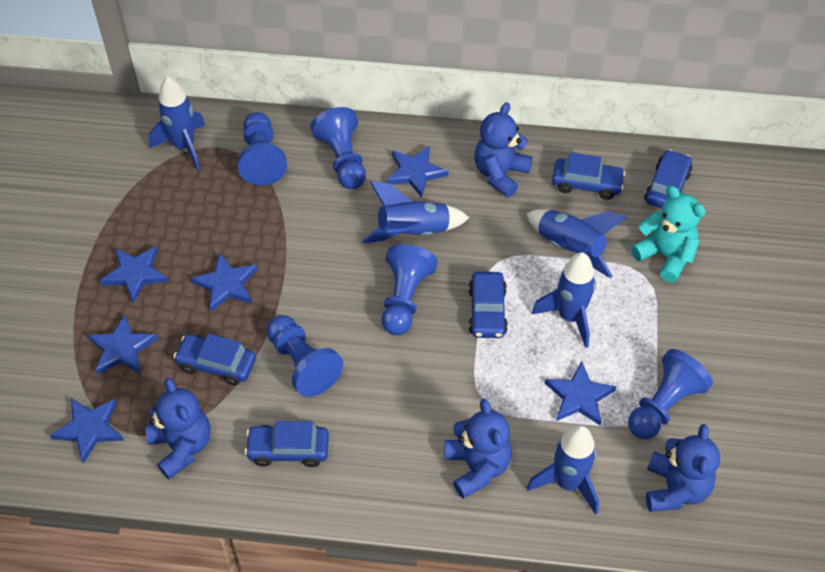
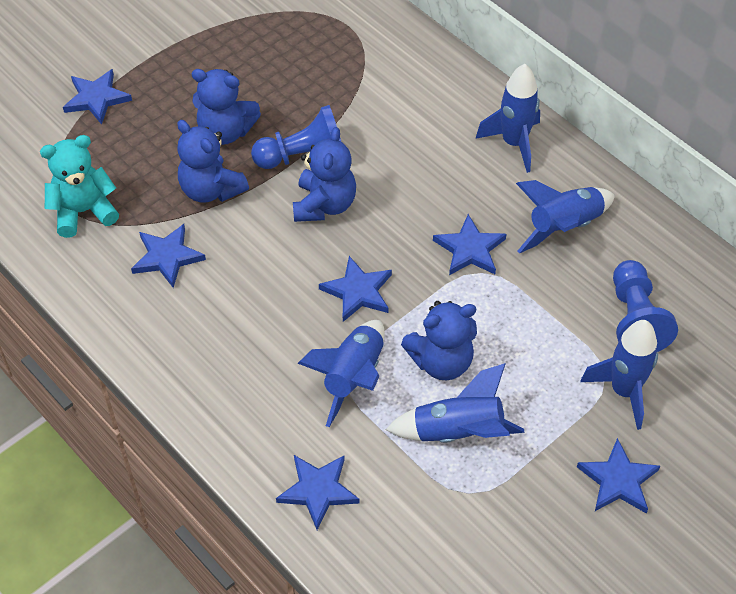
blue car: [174,334,256,386] [245,421,329,467] [468,272,508,338] [552,152,625,200] [644,149,692,208] = 5 -> none = 0
blue pawn: [238,112,287,186] [267,315,343,397] [310,107,366,189] [381,244,438,335] [628,349,713,439] = 5 -> [251,105,341,169] [613,260,678,352] = 2

